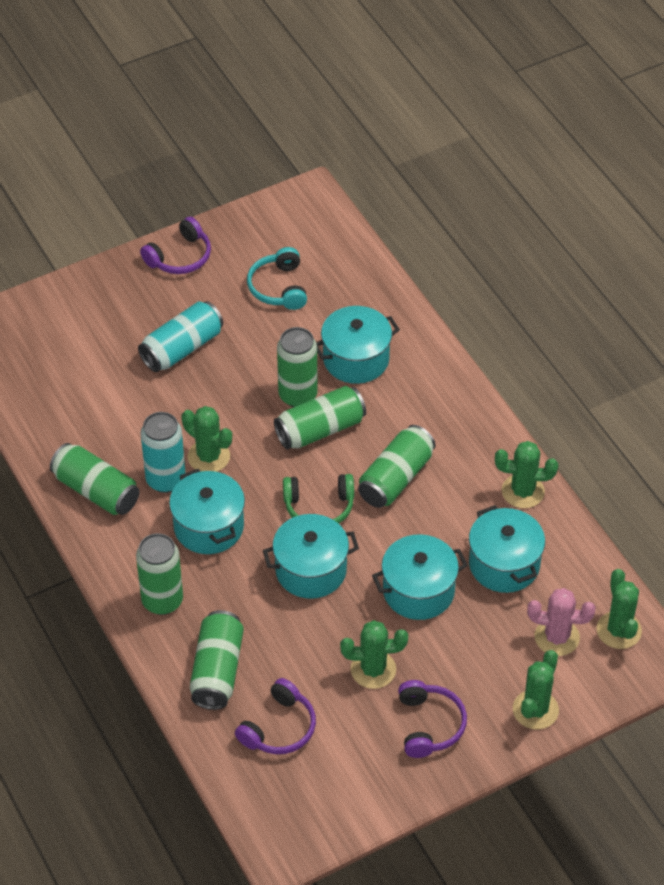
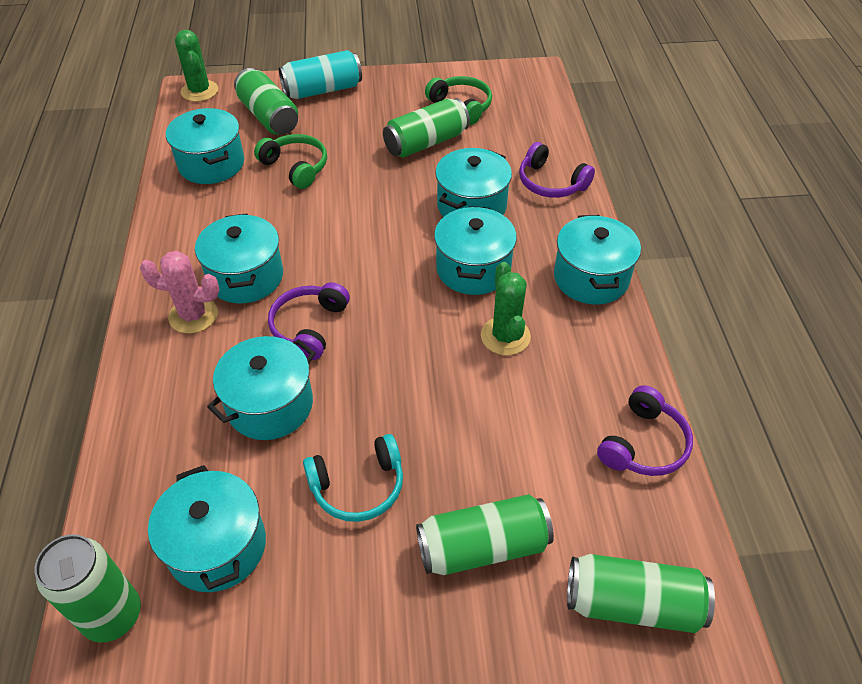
green cactus: [182,406,232,472] [340,620,408,689] [495,441,558,508] [513,650,559,730] [597,569,642,649] = 5 -> [175,30,218,102] [481,262,531,355] = 2
green can: [50,443,140,515] [136,533,183,615] [190,610,244,710] [274,386,366,450] [277,327,318,407] [358,425,435,508] = 6 -> [34,534,141,643] [234,68,298,135] [383,98,470,158] [416,494,554,575] [567,554,715,633] = 5
green headphones: [283,474,354,524] = 1 -> [254,134,327,189] [425,76,492,125] = 2
turquoise can: [138,301,223,372] [141,412,185,493] = 2 -> [279,50,362,99] = 1
turquoise pot: [169,469,245,554] [263,514,359,599] [317,306,400,384] [372,534,468,620] [469,505,545,593] = 5 -> [148,465,266,592] [166,108,244,184] [195,213,283,304] [207,336,316,440] [434,206,517,295] [435,148,512,217] [554,215,641,305] = 7

